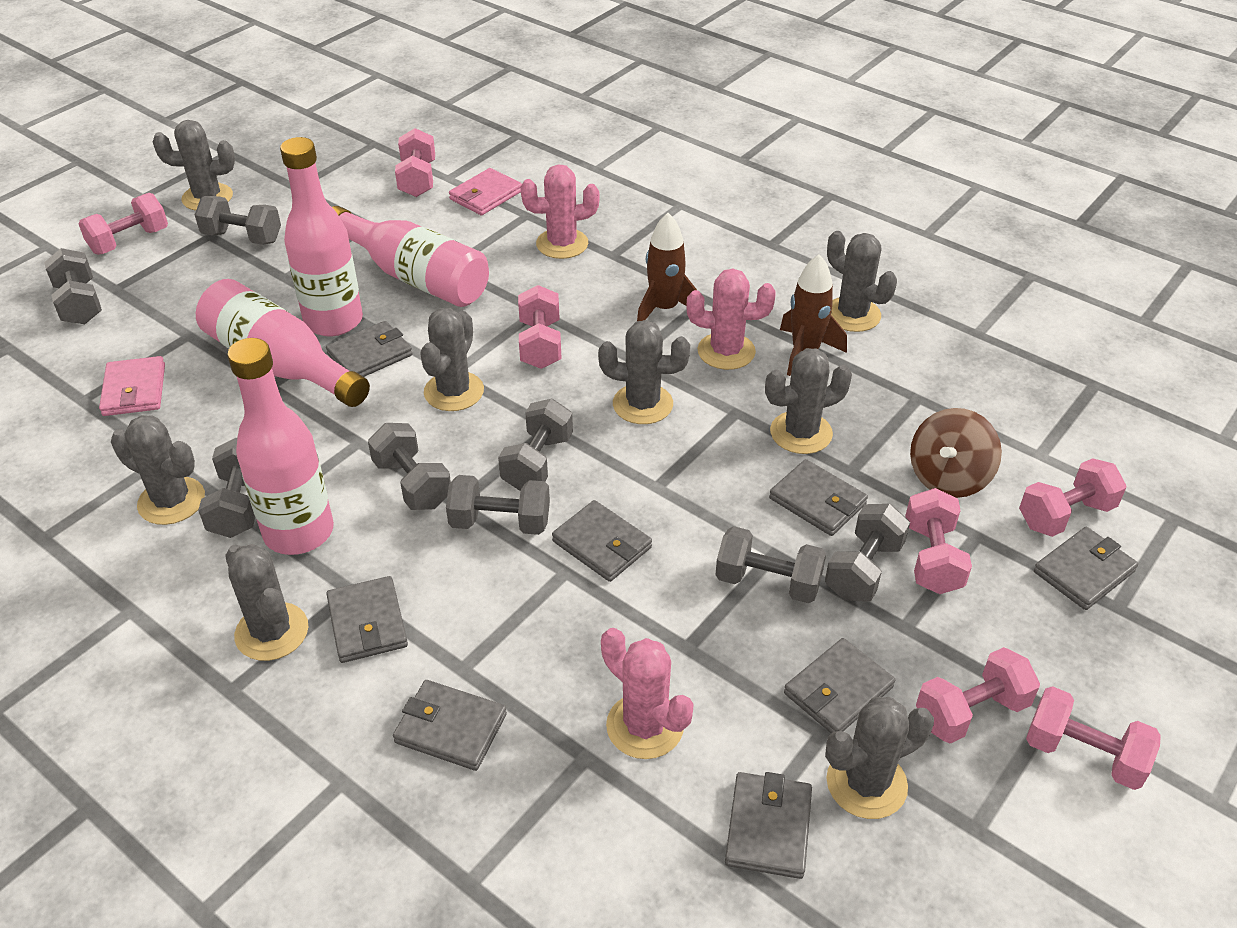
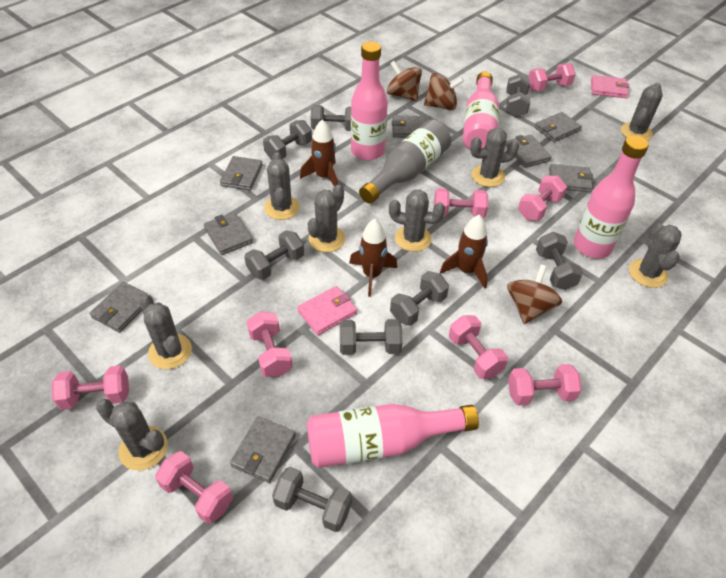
brown rocket: [637,213,697,321] [780,254,847,376] = 2 -> [300,120,338,187] [349,219,397,297] [440,215,488,289] = 3
brown spinning top: [910,408,1002,498] = 1 -> [387,61,422,101] [424,73,464,111] [507,265,562,324] = 3
grey bottle: none = 0 -> [359,120,451,204] = 1
pink cactus: [520,164,600,259] [601,628,694,759] [687,269,776,370] = 3 -> none = 0
pink dumbbell: [78,193,168,255] [395,128,435,197] [518,285,562,369] [905,488,972,594] [916,647,1040,744] [1019,458,1127,537] [1026,686,1161,790] = 7 -> [51,365,129,410] [155,451,233,524] [247,312,293,377] [434,188,488,218] [449,315,508,379] [508,364,582,406] [518,176,567,221] [528,64,576,91] = 8

